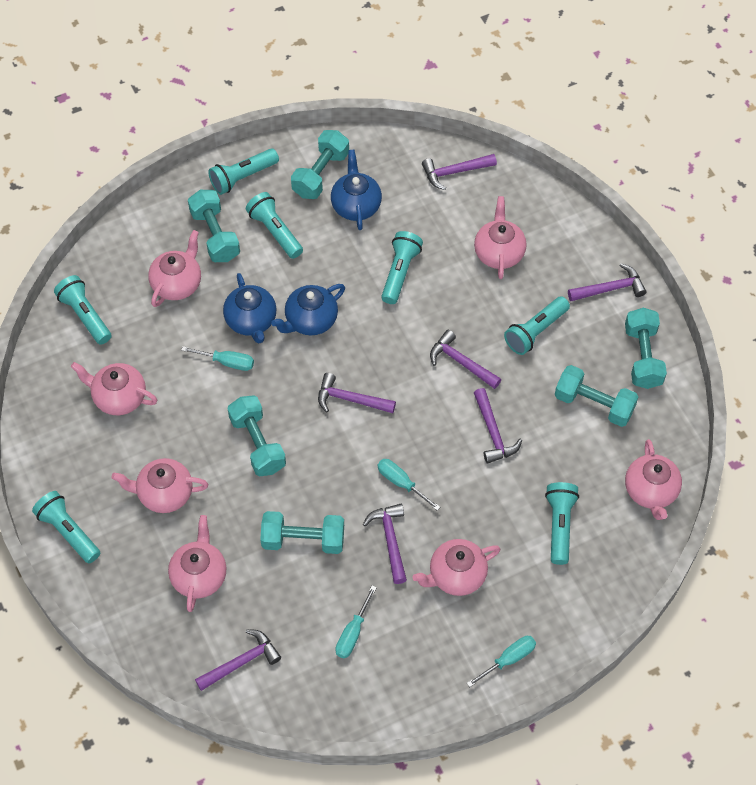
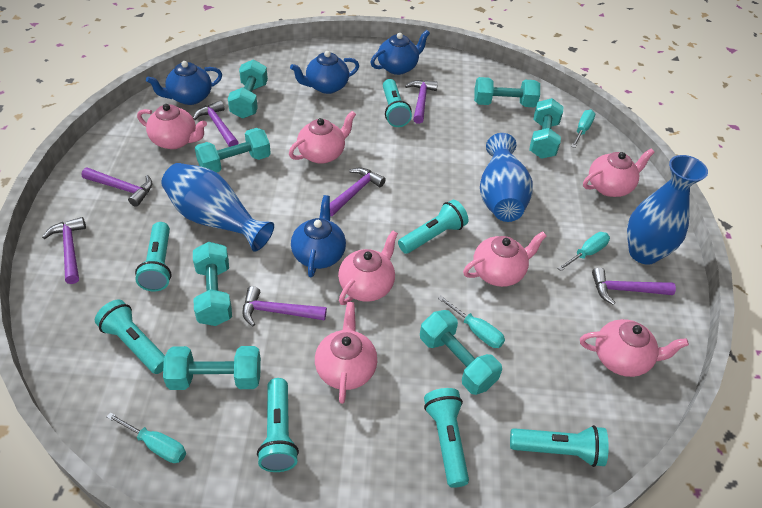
blue teapot: [223,273,277,343] [271,284,345,335] [331,150,382,230] = 3 -> [146,61,222,105] [290,51,359,94] [291,195,346,277] [371,30,430,75] = 4
blue vase: none = 0 -> [161,163,274,252] [480,133,533,222] [627,155,708,265] = 3
turquoise dumbbell: [188,190,240,262] [227,395,286,476] [260,511,344,554] [291,130,349,199] [555,365,638,427] [625,308,667,389] = 6 -> [163,346,261,390] [193,242,232,326] [195,128,271,173] [228,59,268,119] [420,310,502,395] [474,77,540,107] [529,98,564,159] = 7

